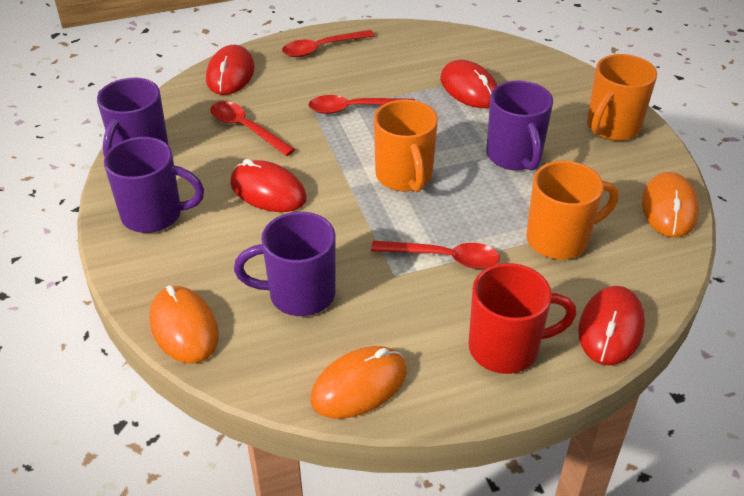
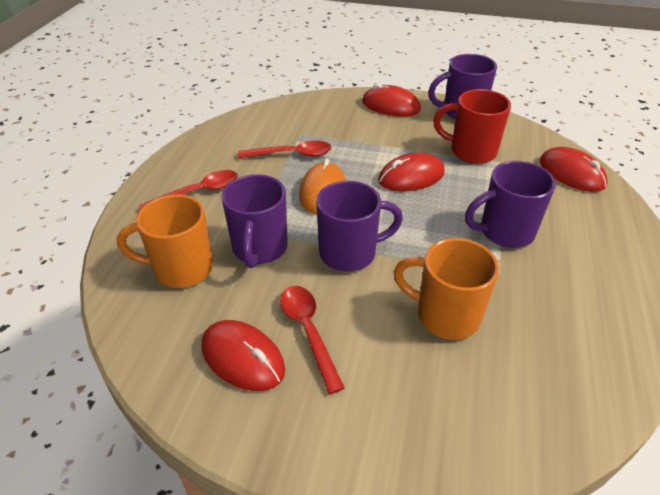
orange mouse: [149,285,219,364] [311,346,407,419] [642,172,699,238] = 3 -> [299,158,346,214] = 1
orange mug: [374,99,438,192] [526,161,619,259] [587,54,657,141] = 3 -> [117,194,213,288] [393,238,499,340] = 2
red spoon: [210,101,295,156] [282,30,375,57] [308,95,415,114] [371,241,500,269] = 4 -> [139,170,238,209] [238,140,331,158] [280,286,345,394] = 3

